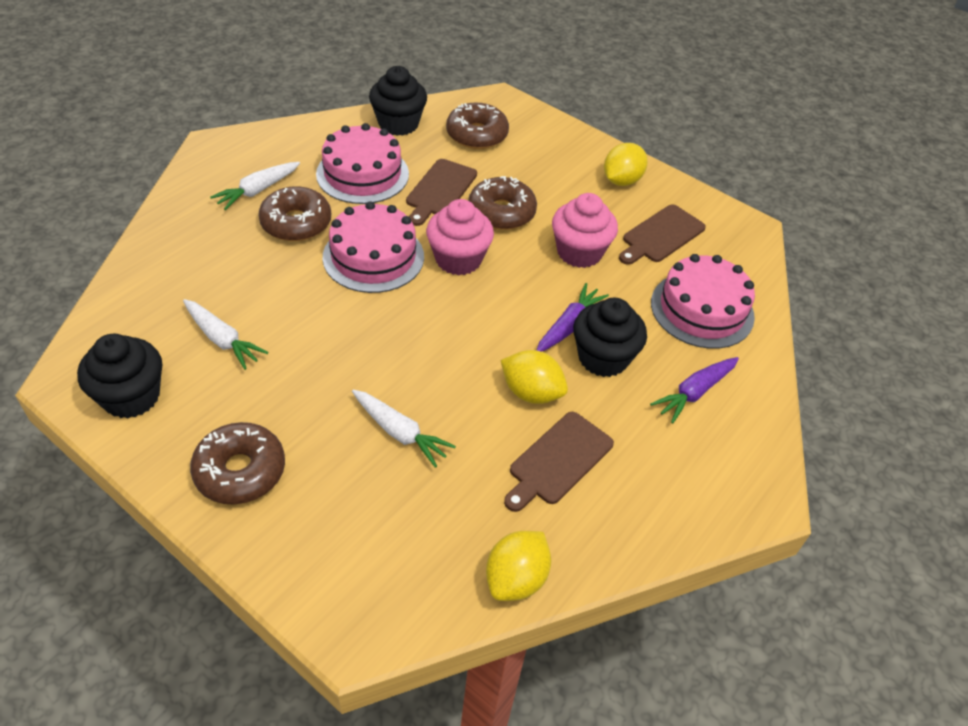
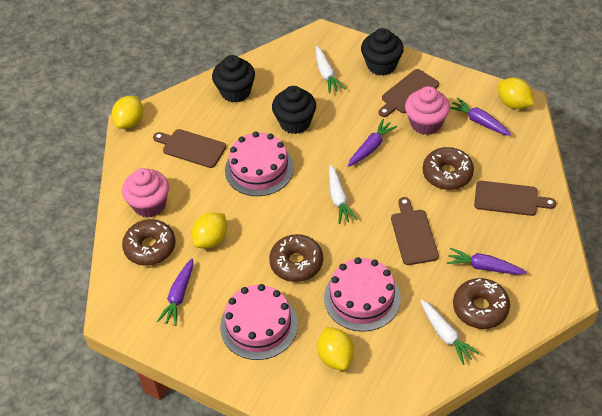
brown cutting board: [406,159,477,226] [504,412,614,512] [619,204,706,265] = 3 -> [153,129,226,168] [379,69,439,117] [391,197,439,265] [474,181,556,216] = 4
purple carrot: [537,283,609,352] [650,357,739,424] = 2 -> [157,258,193,326] [348,119,398,167] [447,248,527,275] [450,97,512,136] = 4
yellow lemon: [486,531,551,601] [501,350,568,404] [604,143,648,186] = 3 -> [112,96,143,129] [192,212,227,248] [317,327,354,370] [498,78,534,109] = 4

